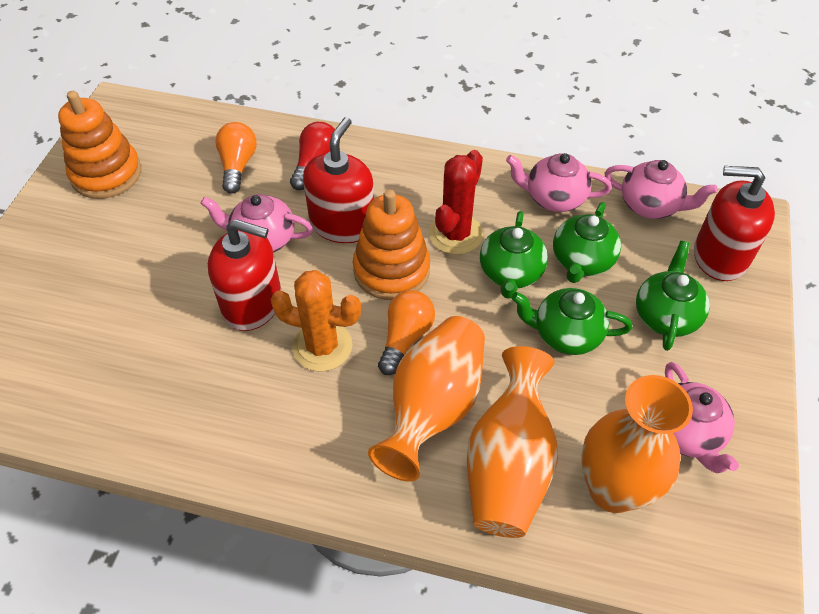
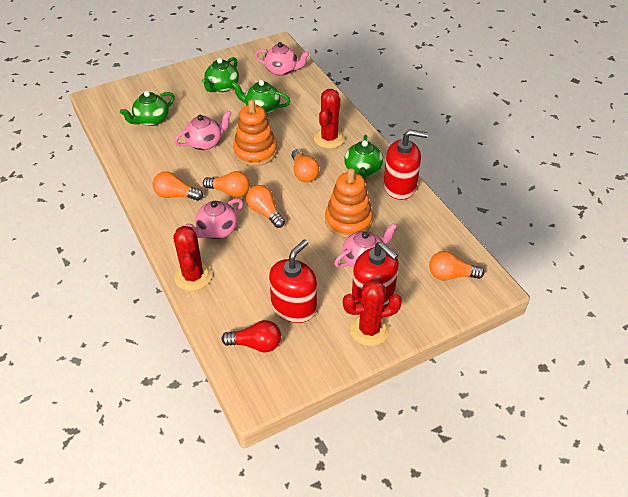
orange cactus: [271,270,361,372] = 1 -> none = 0
orange light bulb: [215,122,257,194] [378,290,435,375] = 2 -> [153,171,203,201] [203,171,250,198] [246,185,285,228] [291,149,319,182] [429,251,484,281] = 5
orange vase: [368,316,485,482] [467,346,558,538] [581,375,693,513] = 3 -> none = 0
red cactus: [429,150,483,255] = 1 -> [173,226,212,291] [314,89,345,148] [343,279,402,346] = 3

